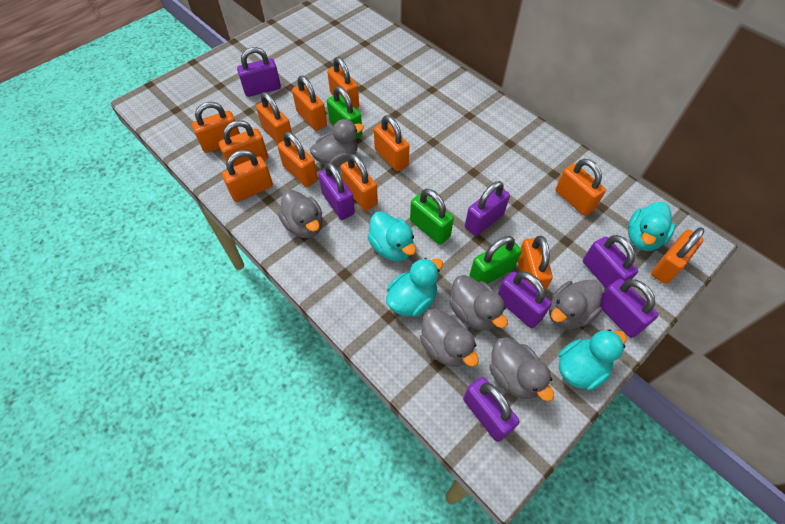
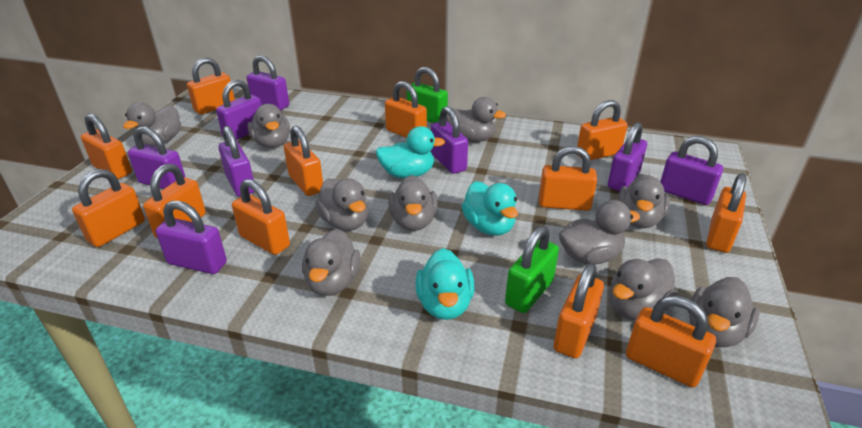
green padlock: [327,86,362,140] [410,189,454,245] [469,236,521,284] = 3 -> [407,67,448,123] [505,226,559,313] = 2
grey duck: [278,190,323,238] [310,119,364,167] [420,309,479,367] [450,275,508,330] [489,337,554,401] [549,280,602,329] = 6 -> [123,102,181,146] [247,104,290,148] [302,229,360,296] [315,178,369,231] [388,175,438,231] [446,97,506,142] [559,200,640,264] [609,258,678,320] [618,174,670,228] [688,277,759,347] = 10
purple padlock: [237,47,281,97] [318,162,355,220] [463,377,519,442] [465,181,510,236] [497,272,552,328] [583,235,638,289] [600,279,658,338] = 7 -> [128,127,186,189] [156,201,227,274] [216,80,261,140] [218,126,255,197] [247,55,289,110] [431,106,468,174] [608,122,647,191] [660,136,723,205] = 8
turquoise duck: [367,211,416,261] [386,258,443,317] [558,329,627,391] [628,202,675,251] = 4 -> [375,126,445,178] [415,248,475,320] [461,181,518,236] = 3

